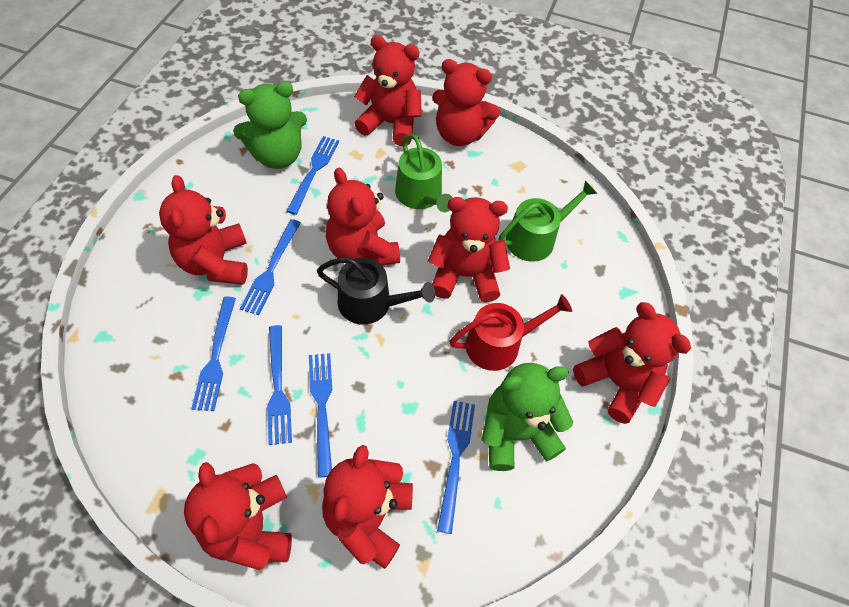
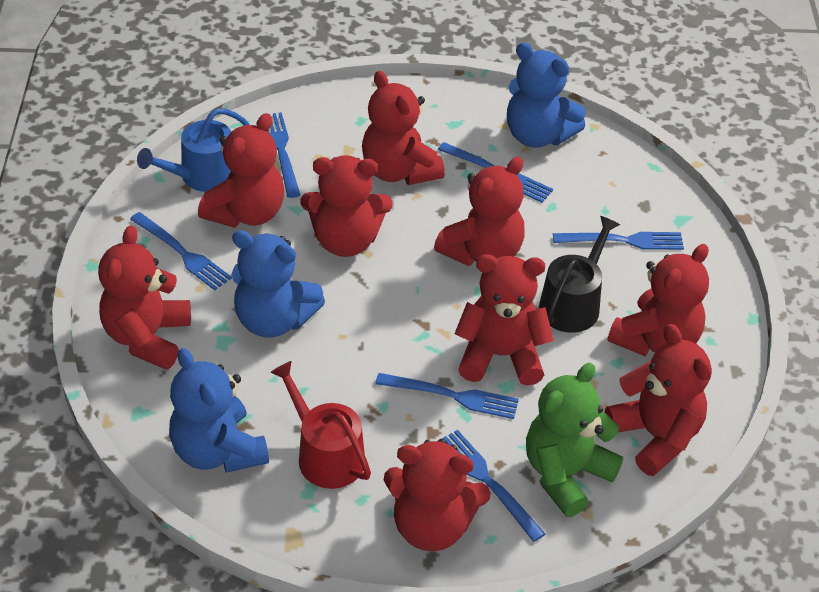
blue teddy bear: none = 0 -> [169,348,269,473] [231,230,325,338] [507,42,586,148] = 3
blue watering can: none = 0 -> [137,108,250,192] = 1
green teddy bear: [233,81,307,169] [482,363,573,471] = 2 -> [526,363,623,517] = 1
green watering can: [395,134,453,212] [498,180,597,262] = 2 -> none = 0
red teddy bear: [159,175,248,284] [184,462,292,570] [322,445,413,569] [326,168,400,265] [354,35,422,146] [428,197,510,302] [432,59,500,146] [573,302,691,424] = 8 -> [98,225,191,370] [198,113,284,228] [300,155,392,257] [362,71,445,185] [384,439,491,551] [434,157,525,266] [455,254,554,386] [605,324,712,476] [608,244,709,356] = 9

